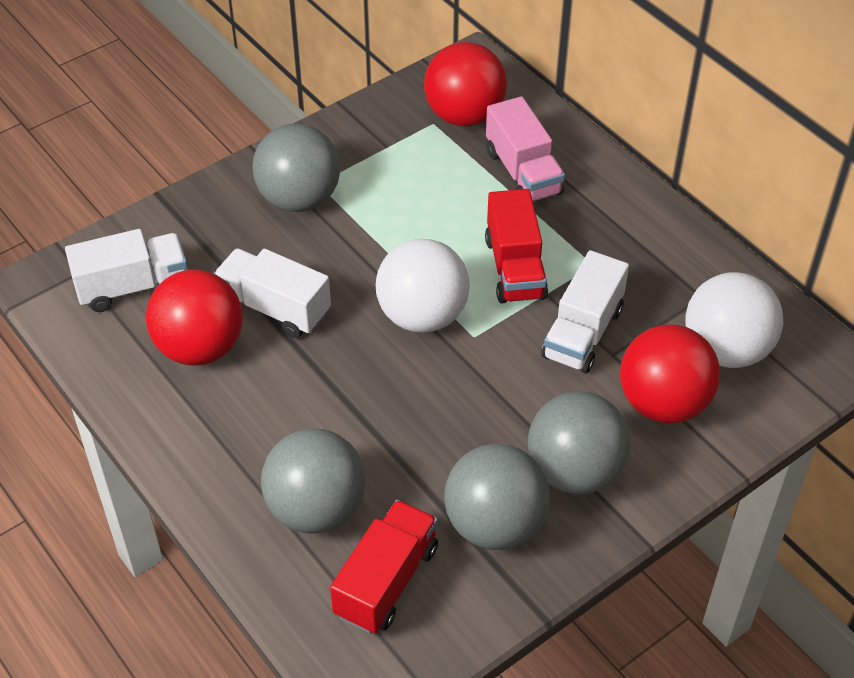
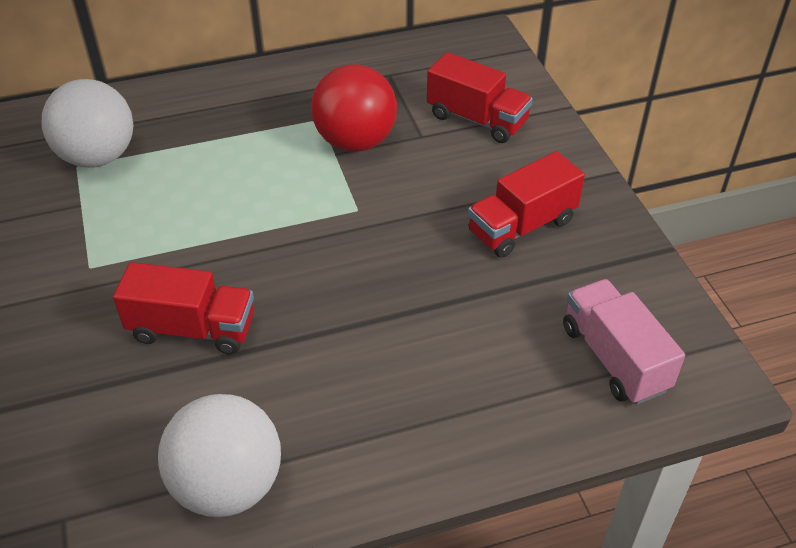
grey ball: [252,123,340,212] [261,428,366,534] [444,444,550,550] [528,391,631,494] = 4 -> none = 0
red ball: [146,270,243,365] [424,42,507,126] [620,324,720,423] = 3 -> [311,64,397,151] = 1
red truck: [330,500,438,634] [485,189,548,303] = 2 -> [113,262,254,354] [427,52,533,143] [468,151,585,258] = 3
white truck: [65,229,188,312] [214,248,331,338] [541,250,629,373] = 3 -> none = 0

